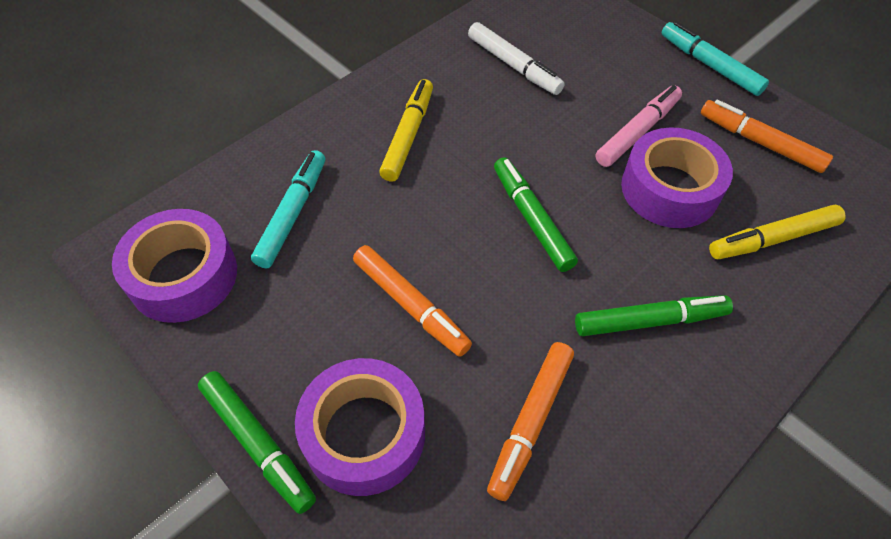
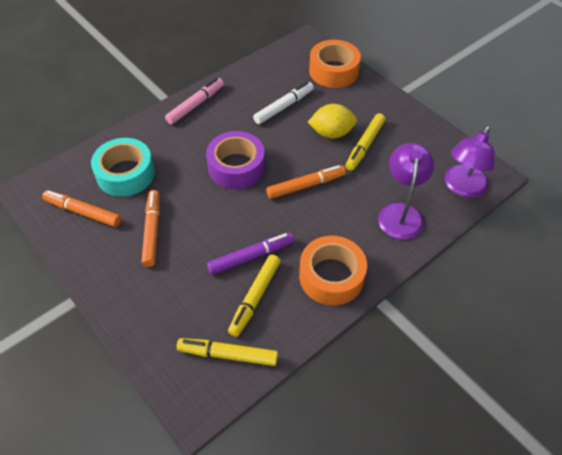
green marker: [198,371,316,514] [494,157,578,272] [575,295,733,336] = 3 -> none = 0
orange tape: none = 0 -> [299,236,367,306] [309,40,361,88] = 2
purple lamp: none = 0 -> [378,143,435,239] [445,126,495,198] = 2
purple marker: none = 0 -> [207,233,294,275] = 1
purple tape: [112,209,237,323] [295,358,425,496] [621,127,733,228] = 3 -> [206,131,265,189] = 1
turquoise marker: [251,150,325,268] [662,21,769,96] = 2 -> none = 0
turquoise tape: none = 0 -> [91,138,155,197] = 1
yellow lemon: none = 0 -> [308,104,357,138] = 1
yellow marker: [379,79,433,182] [709,205,846,259] = 2 -> [177,338,278,366] [228,255,281,337] [345,113,385,171] = 3

